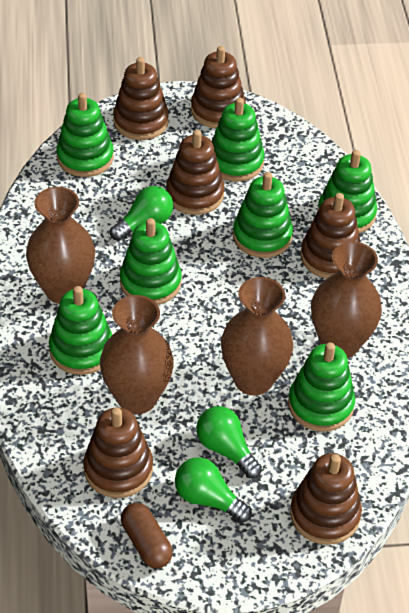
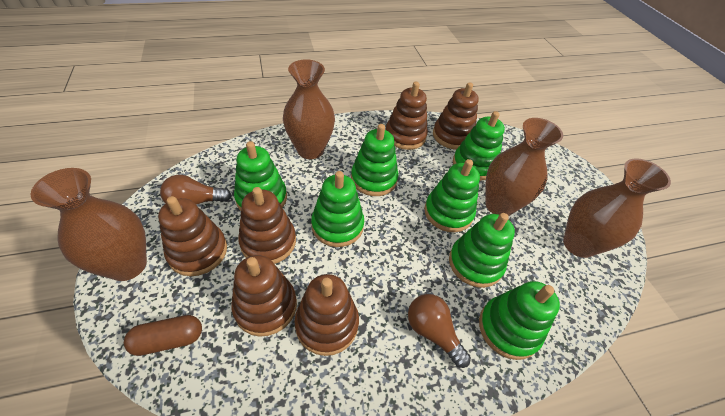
brown light bulb: none = 0 -> [160,175,232,205] [408,294,471,368] = 2
green light bulb: [110,186,173,241] [175,457,252,523] [196,406,262,478] = 3 -> none = 0

